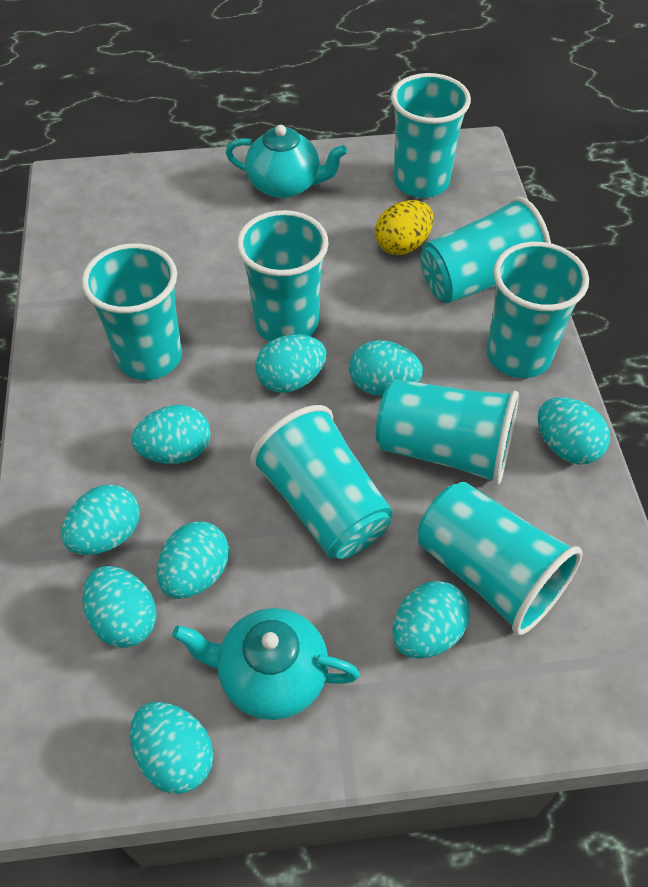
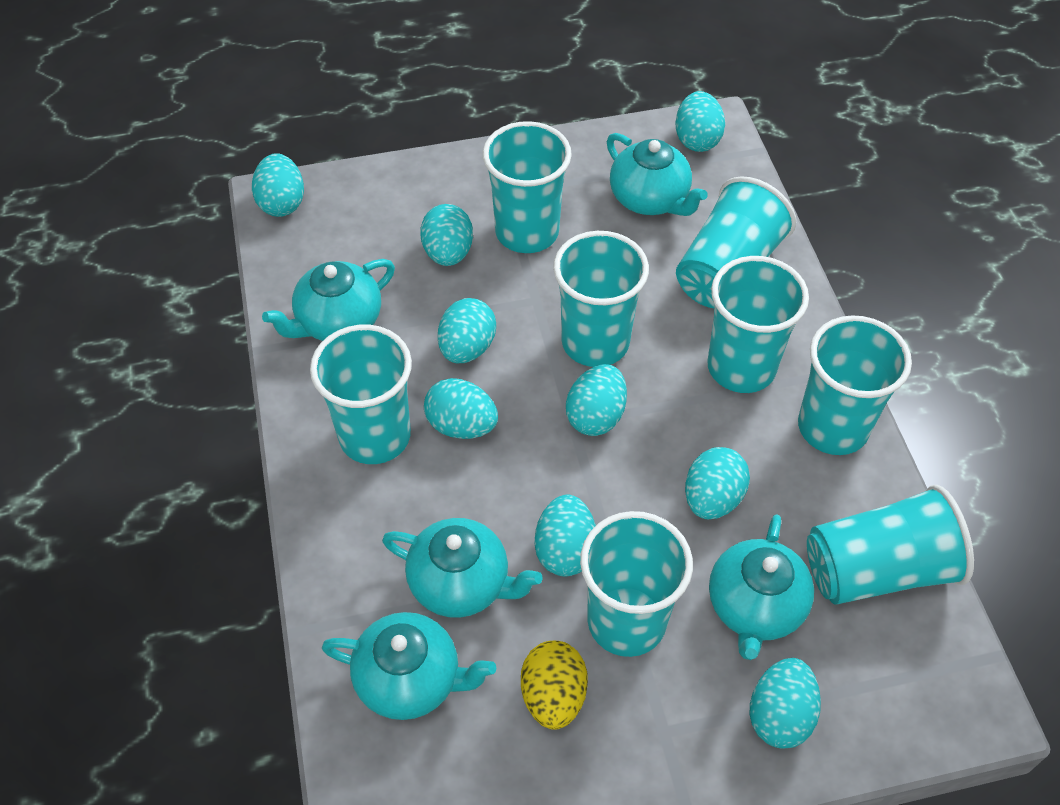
turquoise teapot: [172,608,360,720] [226,125,347,198] = 2 -> [262,259,395,341] [322,612,496,720] [382,518,543,618] [607,133,708,216] [709,514,814,660] = 5

